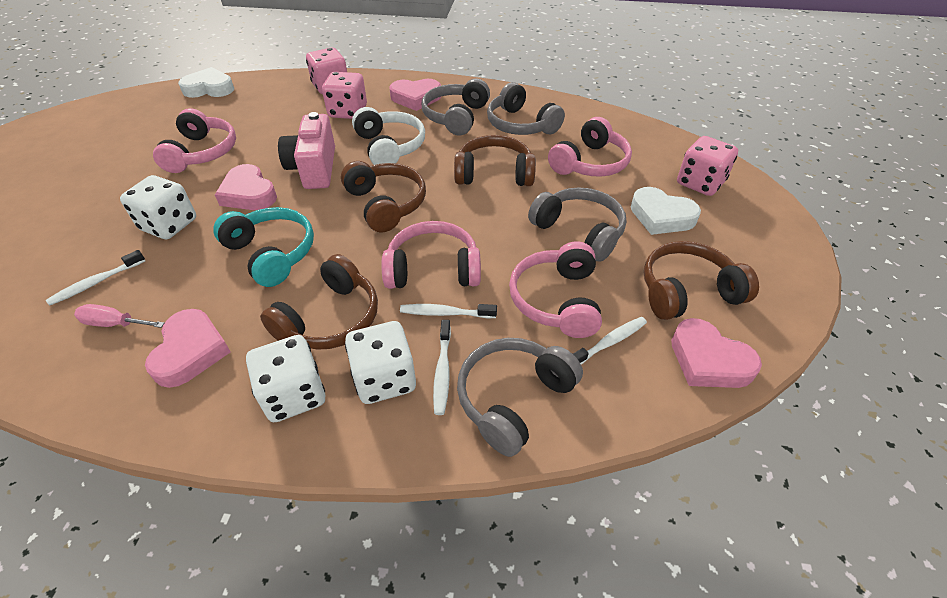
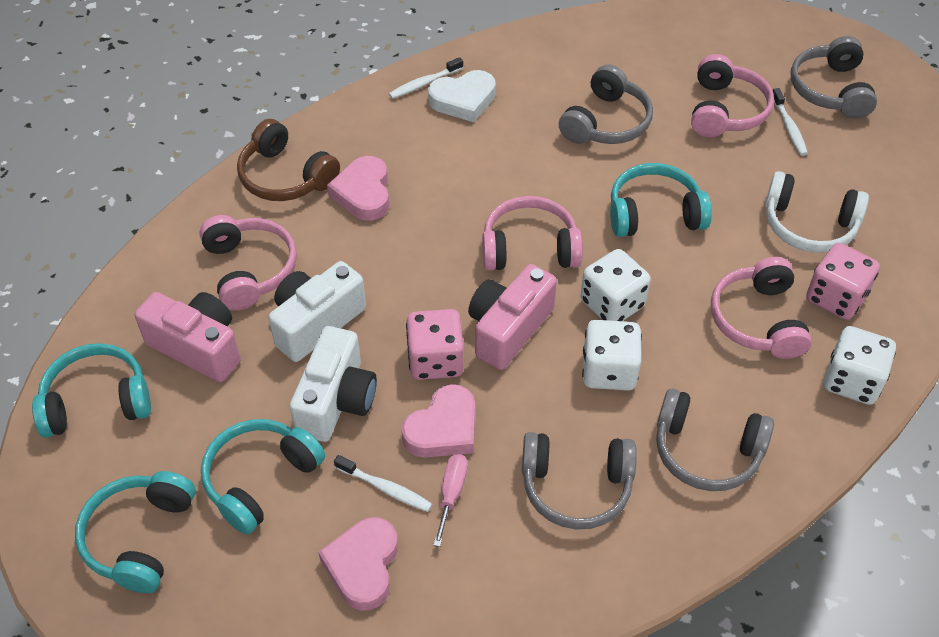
brown headphones: [260,254,378,350] [341,161,426,232] [454,135,536,186] [644,241,759,320] = 4 -> [237,119,340,201] = 1
pink camera: [278,112,335,189] = 1 -> [135,292,241,382] [468,264,557,370] = 2
pink dice: [306,48,347,94] [322,72,367,119] [677,136,738,196] = 3 -> [406,309,464,380] [806,243,880,320] = 2
pink heart: [145,309,231,388] [215,164,277,210] [389,79,441,111] [671,318,762,388] = 4 -> [318,517,398,611] [327,156,389,221] [401,384,475,458] = 3
turquoise headphones: [213,207,314,287] = 1 -> [32,343,151,438] [75,471,196,593] [201,419,325,534] [610,163,712,237] = 4
white camera: none = 0 -> [269,261,366,362] [290,326,377,442] = 2
white heart: [178,67,234,98] [631,187,701,235] = 2 -> [428,70,496,122] = 1
white toothbrush: [46,250,145,306] [400,304,497,318] [433,320,451,415] [573,317,647,365] = 4 -> [334,455,432,512] [389,57,463,99] [773,88,808,156] = 3

